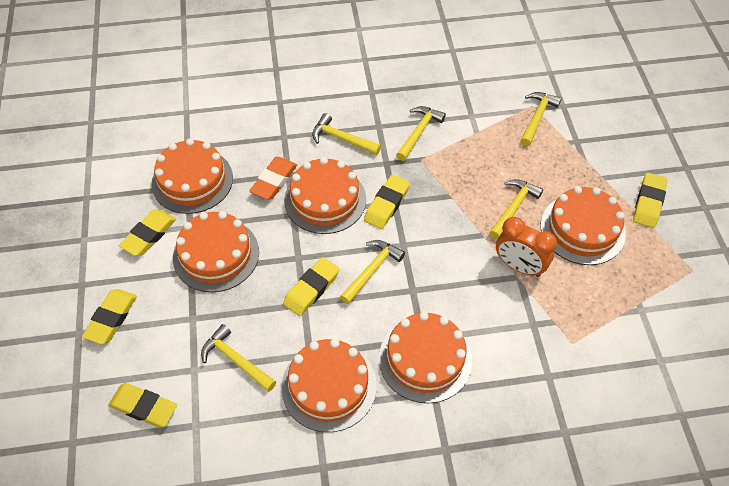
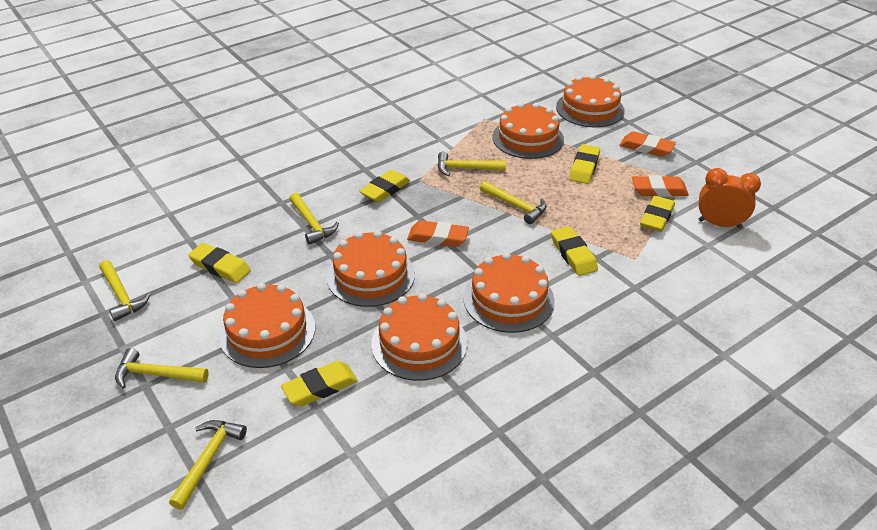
orange eraser: [250,157,297,200] = 1 -> [407,220,469,247] [620,131,676,157] [632,175,689,197] = 3

